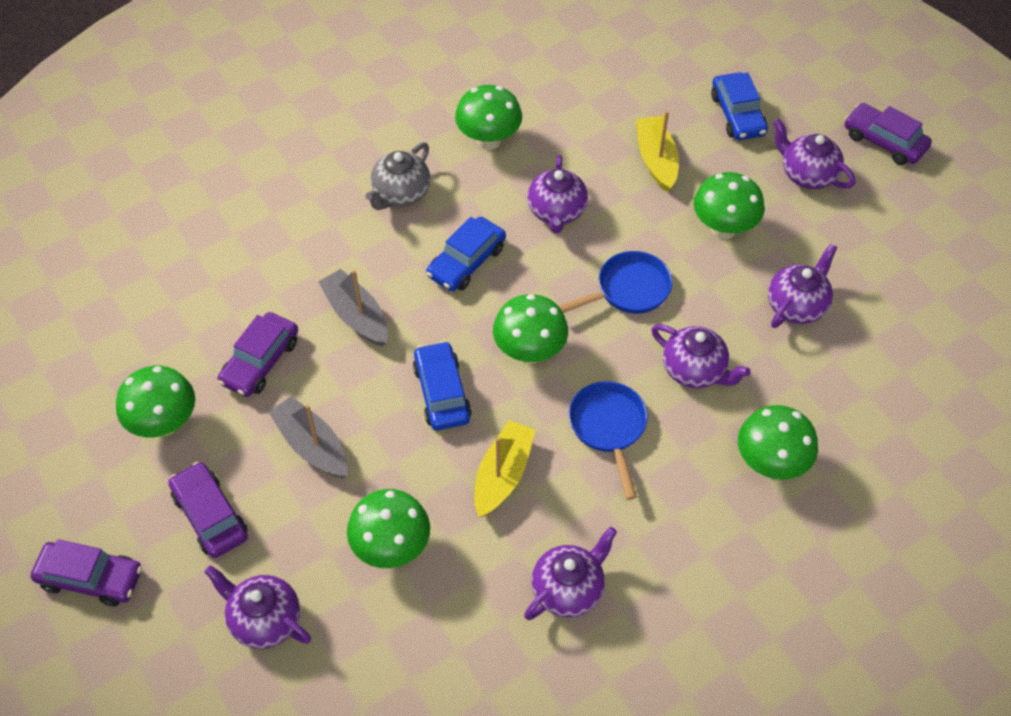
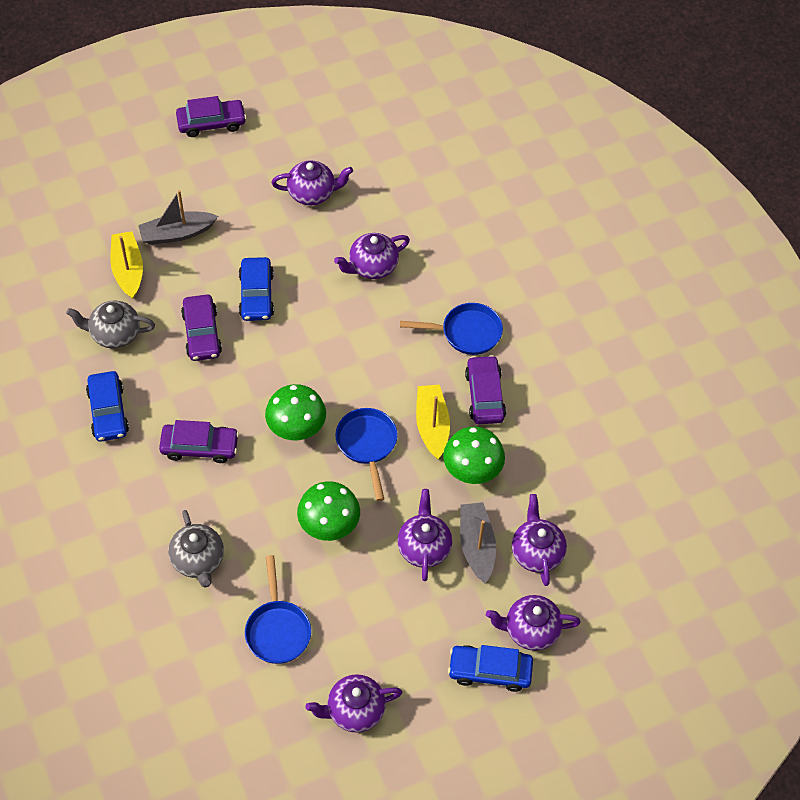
blue pan: [559,251,673,314] [569,381,648,500] = 2 -> [245,555,311,664] [335,408,398,501] [400,303,503,355] = 3
green mushroom: [116,366,195,437] [347,489,430,568] [455,85,522,150] [493,294,568,364] [693,172,765,239] [738,405,818,480] = 6 -> [265,384,326,440] [297,481,360,541] [443,427,505,484] = 3
grey teapot: [365,142,431,210] = 1 -> [66,301,155,349] [168,510,224,588] = 2

